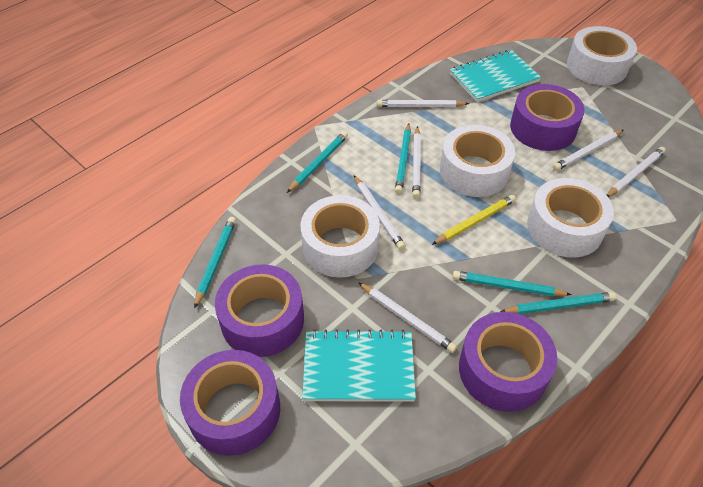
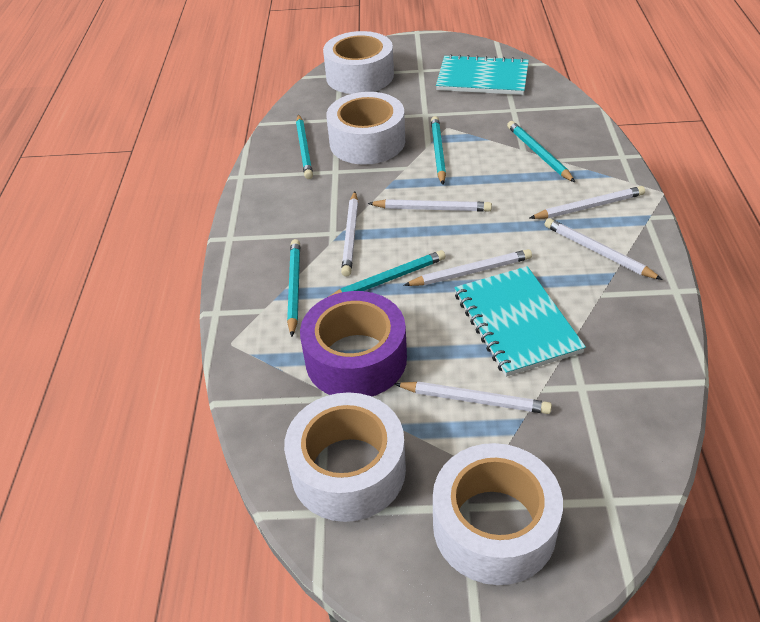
purple tape: [180,350,280,456] [215,264,304,357] [459,312,557,412] [510,84,585,151] = 4 -> [300,291,407,397] = 1
yellow pencil: [432,195,516,245] = 1 -> none = 0

